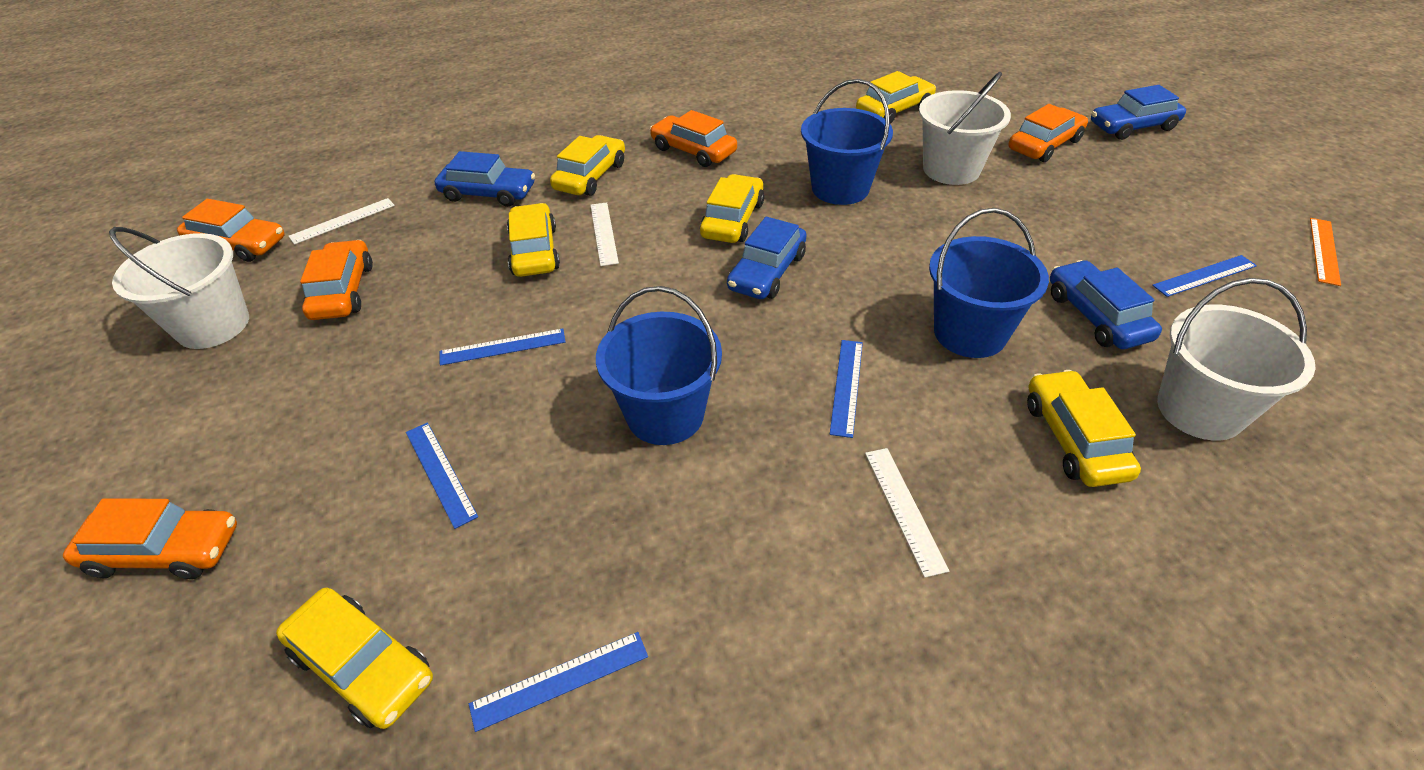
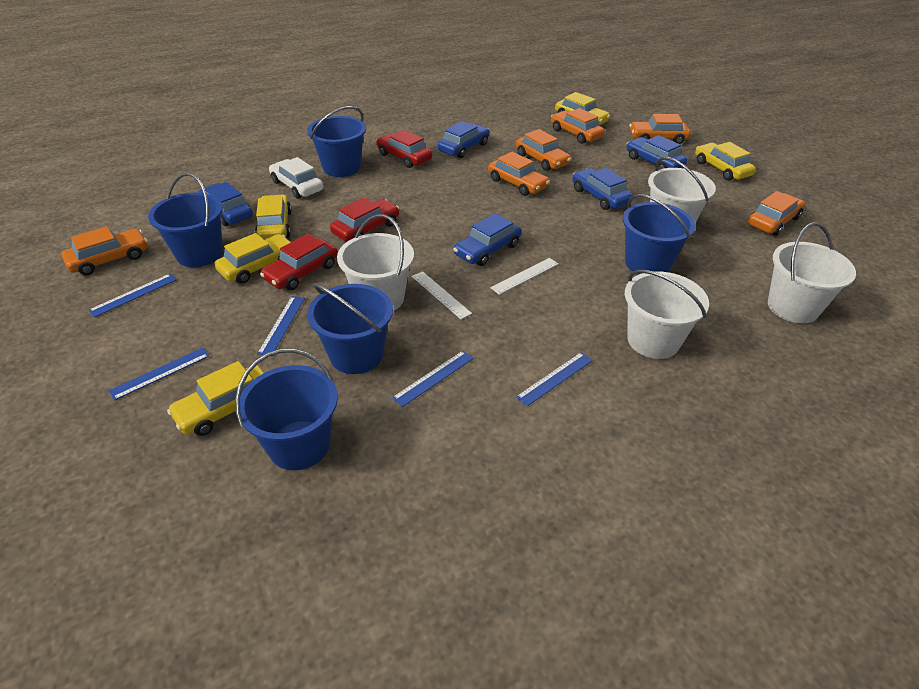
blue bucket: [596,286,722,445] [801,79,893,205] [929,208,1049,358] = 3 -> [148,173,223,267] [235,349,338,470] [307,106,366,177] [307,283,393,374] [623,194,696,275] = 5
blue car: [435,151,535,207] [727,217,806,299] [1050,260,1162,349] [1091,85,1186,140] = 4 -> [197,182,253,226] [438,121,490,158] [453,213,521,266] [573,168,633,210] [626,135,687,170] = 5
orange car: [63,498,237,579] [177,199,285,262] [300,240,373,320] [650,110,737,167] [1009,104,1088,162] = 5 -> [62,226,148,275] [488,152,550,196] [516,129,571,171] [551,108,605,144] [630,114,691,144] [748,191,805,236] = 6
orange ruler: [1310,218,1341,286] = 1 -> none = 0
red car: none = 0 -> [260,234,338,290] [330,197,399,242] [376,130,432,168] = 3
white bucket: [109,227,249,349] [919,72,1011,185] [1157,278,1316,441] = 3 -> [337,214,414,311] [625,270,709,359] [648,157,716,223] [768,222,856,323] = 4
white car: none = 0 -> [269,157,323,199] = 1
white ruler: [289,198,395,245] [590,202,619,266] [865,448,949,578] = 3 -> [412,271,472,319] [490,258,558,295] = 2
yellow car: [276,588,433,729] [507,203,560,277] [550,135,625,196] [700,174,764,243] [856,71,936,124] [1027,370,1141,487] = 6 -> [167,361,265,436] [215,233,291,284] [255,194,292,240] [555,92,610,125] [695,142,756,181] = 5

